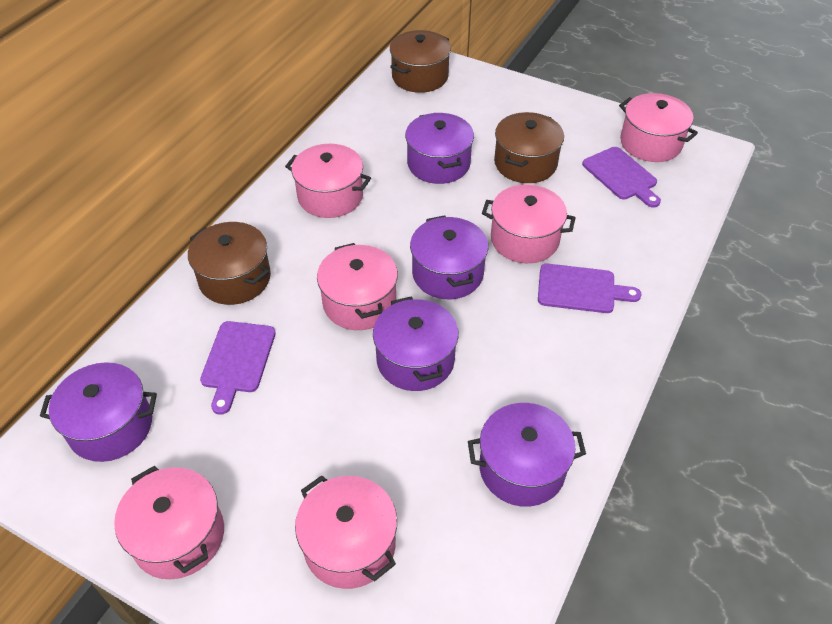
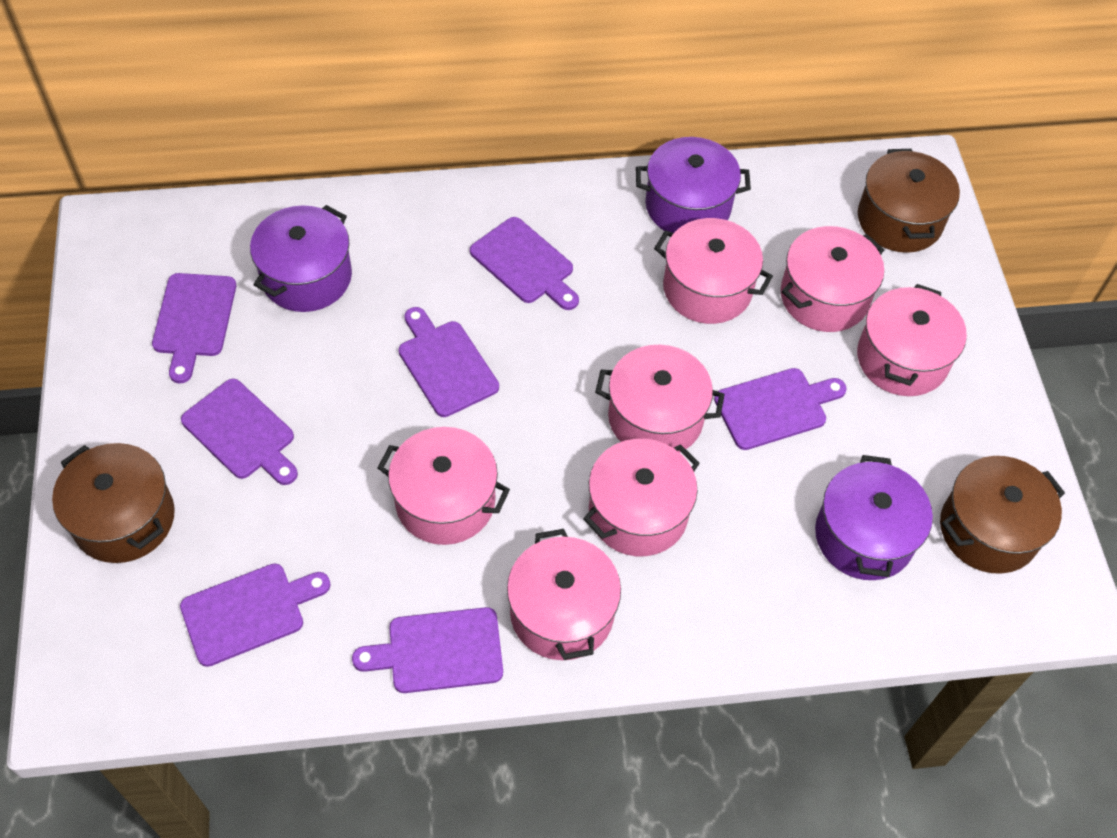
pink pot: [114,466,224,579] [285,144,371,218] [295,475,397,589] [317,243,398,330] [482,185,576,263] [619,93,698,162] = 6 -> [377,427,510,545] [507,529,621,660] [583,439,700,556] [595,345,725,453] [654,218,773,324] [781,226,884,332] [857,284,967,396] = 7
purple cutting board: [200,321,276,415] [538,264,642,313] [582,147,661,208] = 3 -> [152,273,236,383] [180,563,330,667] [181,379,298,485] [352,607,503,693] [399,307,499,417] [470,217,579,310] [714,368,847,450] = 7
purple pot: [40,362,157,462] [373,297,459,391] [405,113,474,184] [410,215,488,299] [468,403,586,507] = 5 -> [250,205,352,312] [636,137,751,233] [815,455,933,580] = 3

